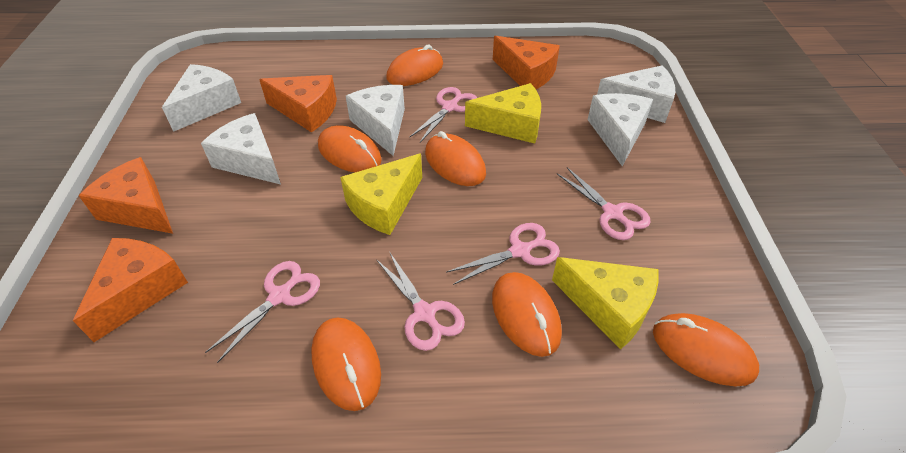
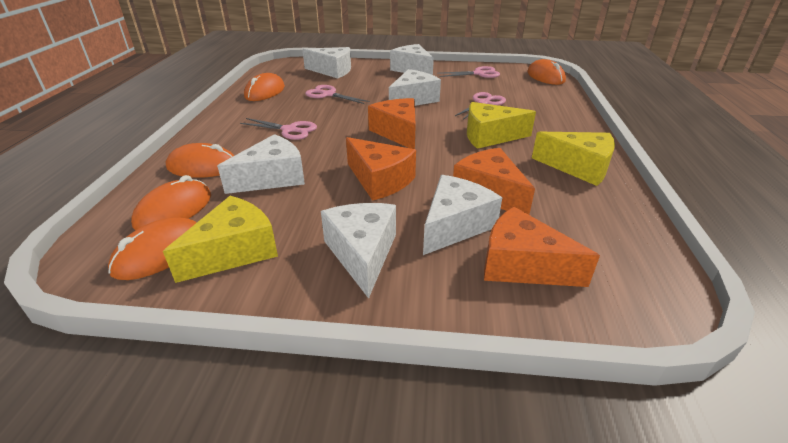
orange mouse: [311,317,381,411] [318,125,382,172] [386,45,443,86] [425,131,486,186] [492,272,562,357] [653,313,759,386] = 6 -> [108,217,197,280] [131,175,211,230] [166,143,235,178] [244,73,285,101] [527,59,566,85] = 5
pink scissors: [205,261,320,363] [376,253,465,351] [409,87,477,142] [447,223,560,285] [557,167,651,240] = 5 -> [240,118,317,140] [305,85,370,104] [439,66,500,78] [455,92,506,120] = 4
white cheese: [162,64,241,132] [201,113,281,185] [346,85,405,156] [588,93,653,166] [597,65,675,123] = 5 -> [217,134,305,194] [302,47,351,78] [321,203,396,299] [389,69,441,106] [390,44,434,75] [423,175,502,255] = 6

